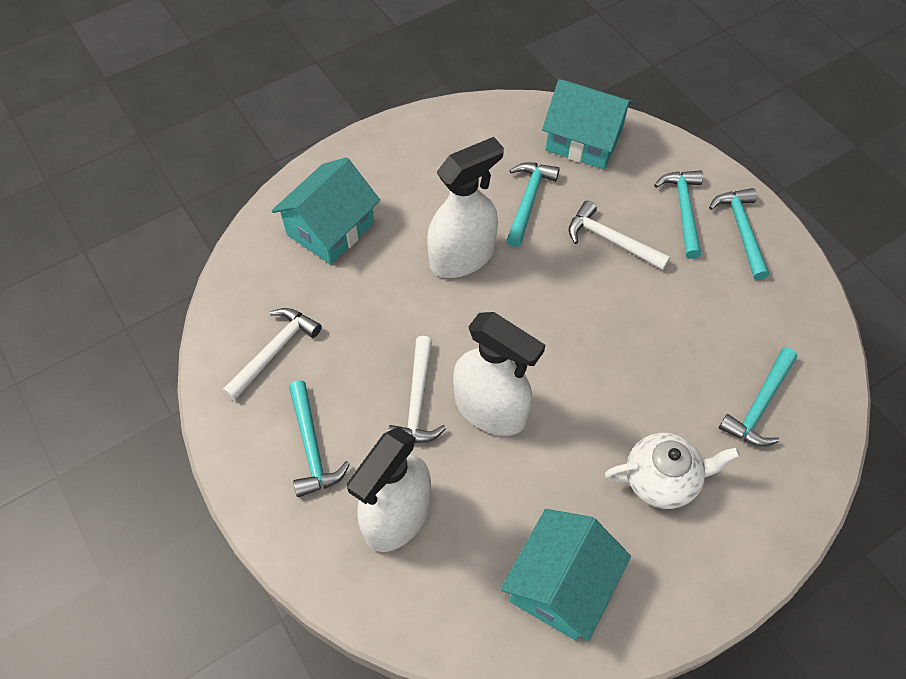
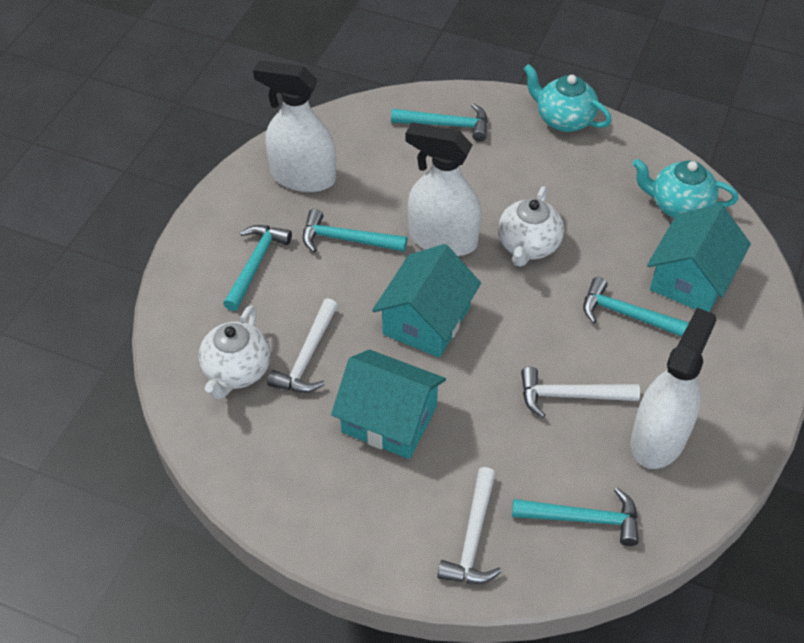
turquoise teapot: none = 0 -> [524,64,612,132] [633,159,739,218] = 2
white teapot: [605,433,740,509] = 1 -> [199,305,271,400] [498,186,564,267] = 2

